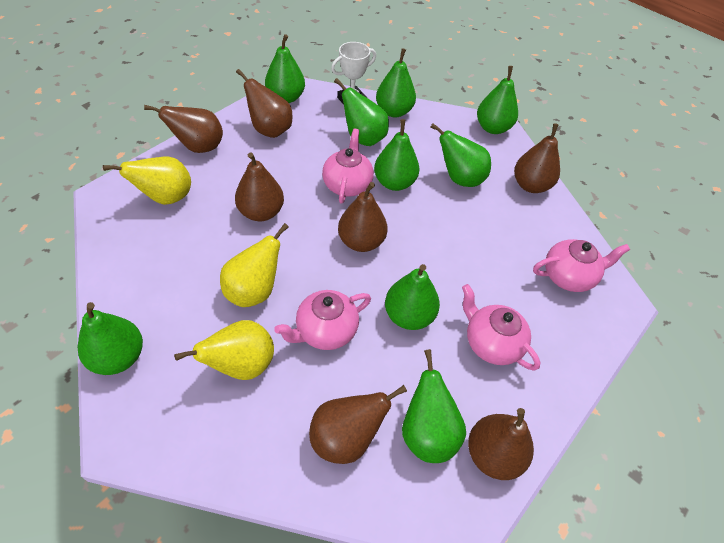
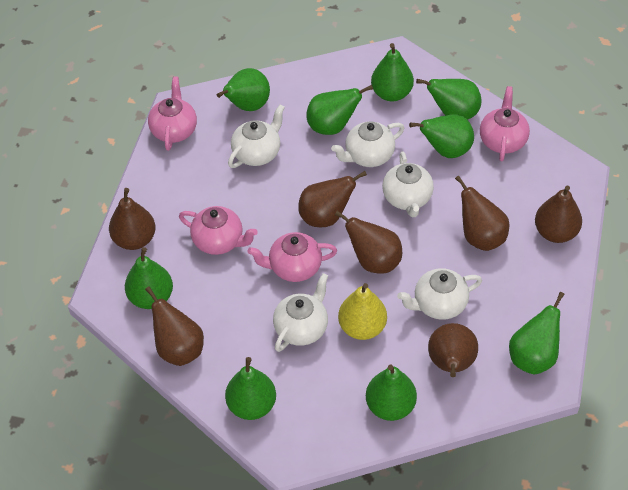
white teapot: none = 0 -> [228,104,285,168] [273,273,328,352] [331,121,404,167] [382,151,434,217] [397,268,482,320] = 5
white trophy: [331,42,376,105] = 1 -> none = 0
yellow pear: [103,157,191,205] [174,320,274,380] [220,223,289,307] = 3 -> [338,283,387,340] = 1

